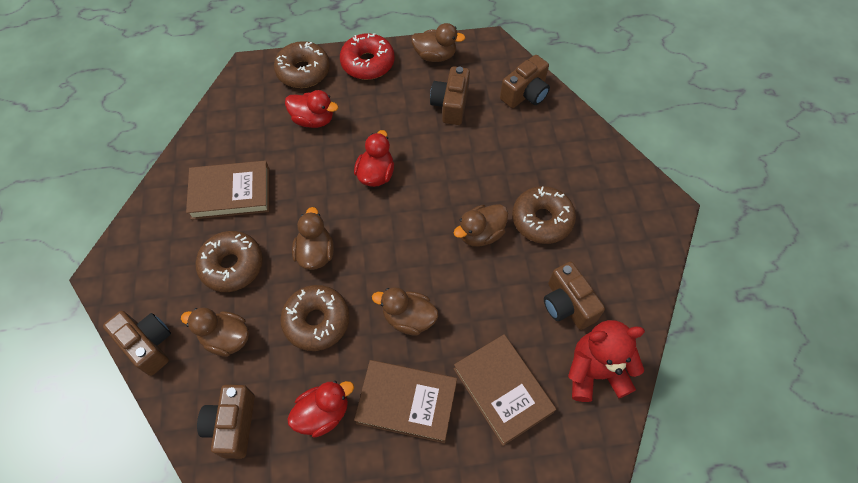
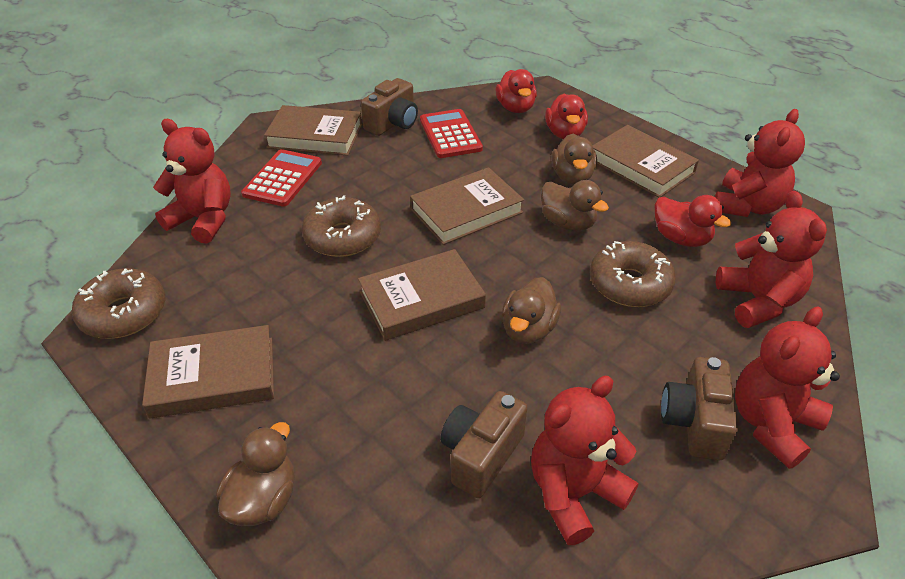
brown book: [186,161,269,220] [354,360,457,443] [454,334,556,446] = 3 -> [142,325,274,419] [264,105,362,156] [358,249,486,341] [410,167,524,245] [592,125,699,197] = 5
brown camera: [103,311,171,376] [197,385,255,459] [430,66,470,125] [500,55,550,108] [544,262,605,330] = 5 -> [361,78,418,136] [440,391,528,498] [661,357,738,461] = 3
brown donut: [195,231,263,292] [274,41,330,88] [280,285,350,351] [512,186,576,244] = 4 -> [72,268,165,339] [302,195,381,257] [590,241,676,307] = 3
brown duck: [181,307,249,357] [292,207,334,270] [372,287,438,335] [411,23,465,62] [453,204,508,247] = 5 -> [216,422,294,526] [502,277,561,344] [541,180,609,231] [551,134,597,185] = 4
red calculator: none = 0 -> [241,149,322,207] [420,109,483,158] = 2
red donut: [340,33,395,80] = 1 -> none = 0
red teddy bear: [568,320,645,402] = 1 -> [153,119,231,244] [531,376,639,545] [715,109,805,217] [716,191,827,328] [735,306,840,469] = 5

